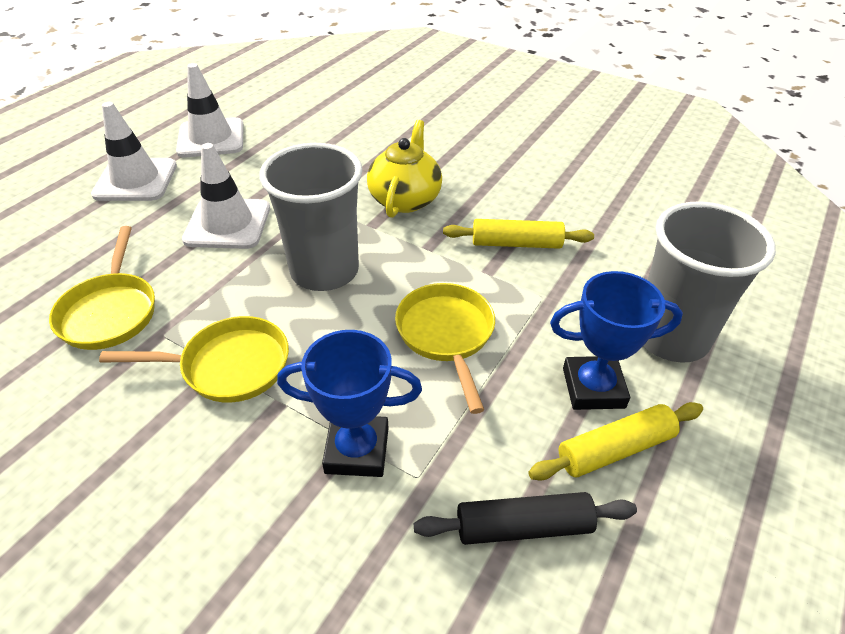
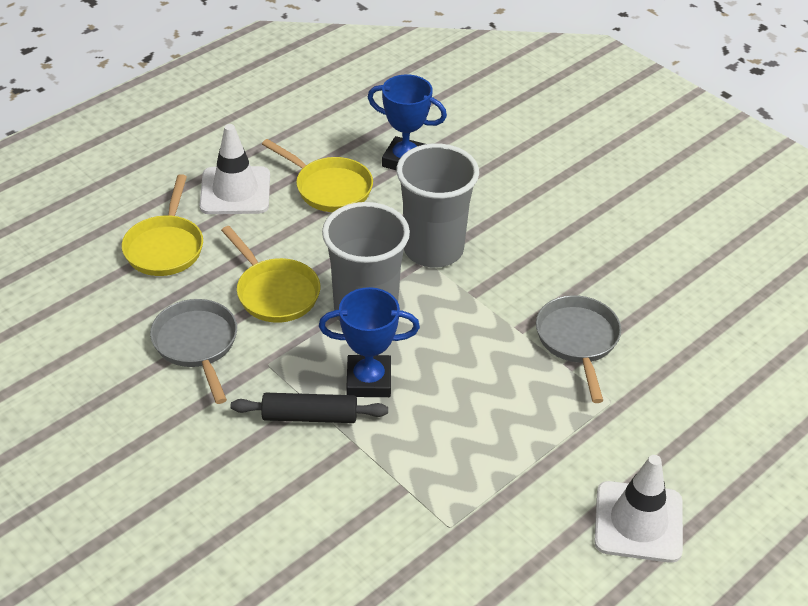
grey pan: none = 0 -> [150,299,237,404] [536,295,621,403] = 2
white traffic cone: [91,102,177,201] [176,63,244,158] [182,143,270,249] = 3 -> [200,124,270,214] [594,455,683,563] = 2
yellow rolling pin: [443,219,594,249] [528,402,703,481] = 2 -> none = 0
yellow teapot: [367,120,442,218] = 1 -> none = 0

